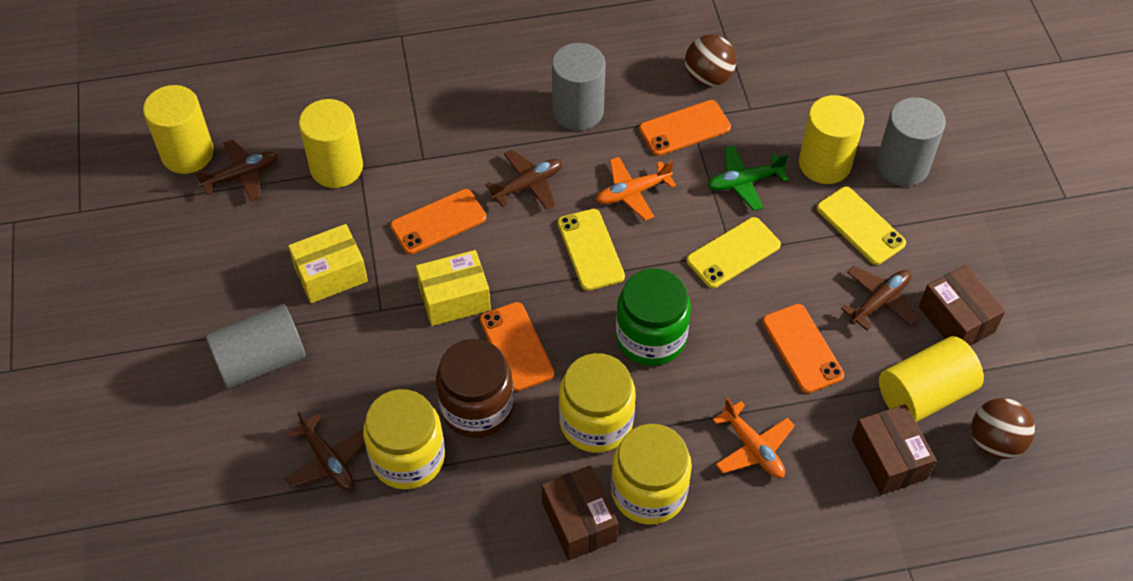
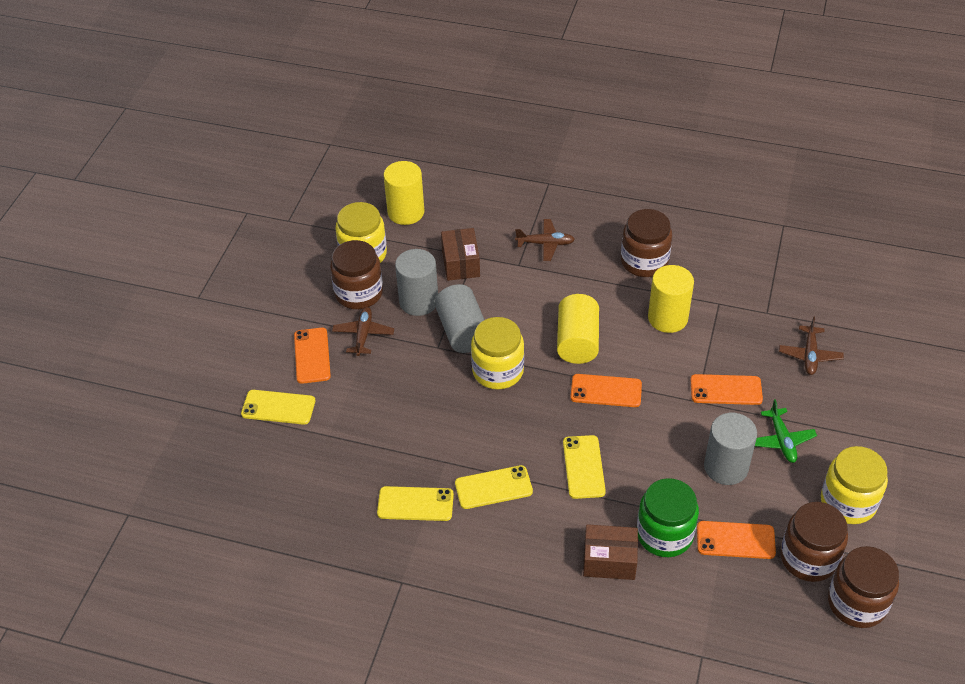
brown ball: [685,34,737,87] [971,398,1035,459] = 2 -> none = 0
brown box: [542,465,618,560] [852,404,936,495] [919,265,1005,346] = 3 -> [441,228,480,281] [583,524,638,580] = 2
brown jar: [436,339,514,438] = 1 -> [330,240,383,309] [621,209,672,277] [780,502,848,582] [828,546,899,628] = 4
brown plane: [195,139,278,201] [285,411,365,490] [485,150,562,210] [841,266,919,330] = 4 -> [332,307,394,356] [515,219,575,261] [779,316,844,375] = 3
orange plane: [596,157,676,221] [713,398,795,478] = 2 -> none = 0
yellow box: [288,224,368,303] [416,250,491,326] = 2 -> none = 0
yellow cylinder: [143,85,214,174] [299,99,363,188] [799,95,864,184] [879,336,984,422] = 4 -> [383,161,424,225] [557,294,599,364] [648,265,694,333] = 3
yellow phone: [558,209,625,291] [687,217,781,288] [817,187,906,265] = 3 -> [241,390,315,425] [377,486,454,521] [455,465,533,509] [563,435,606,499] = 4

